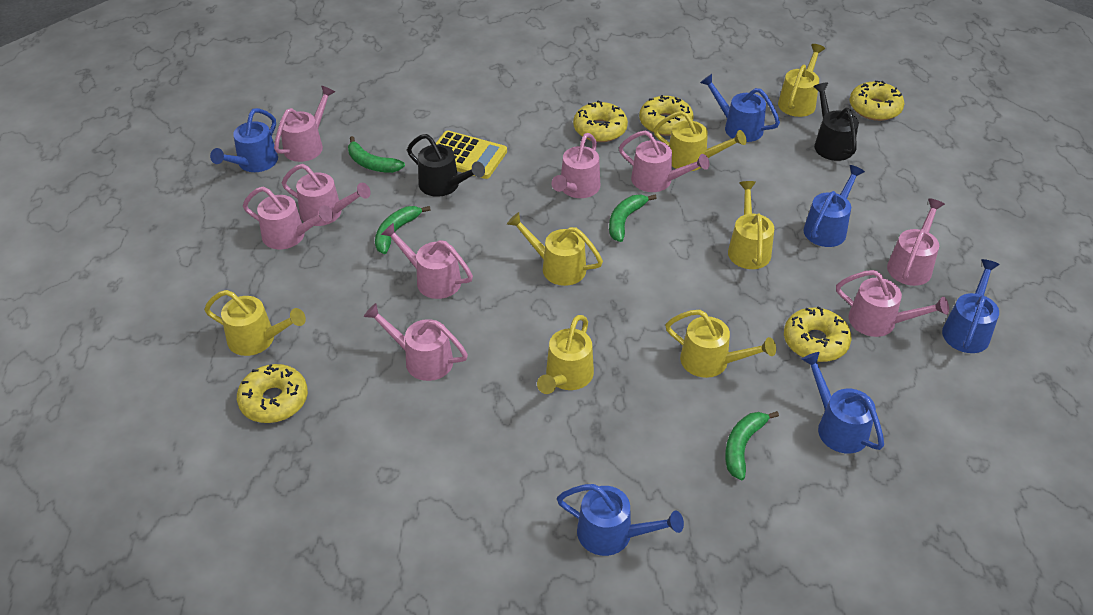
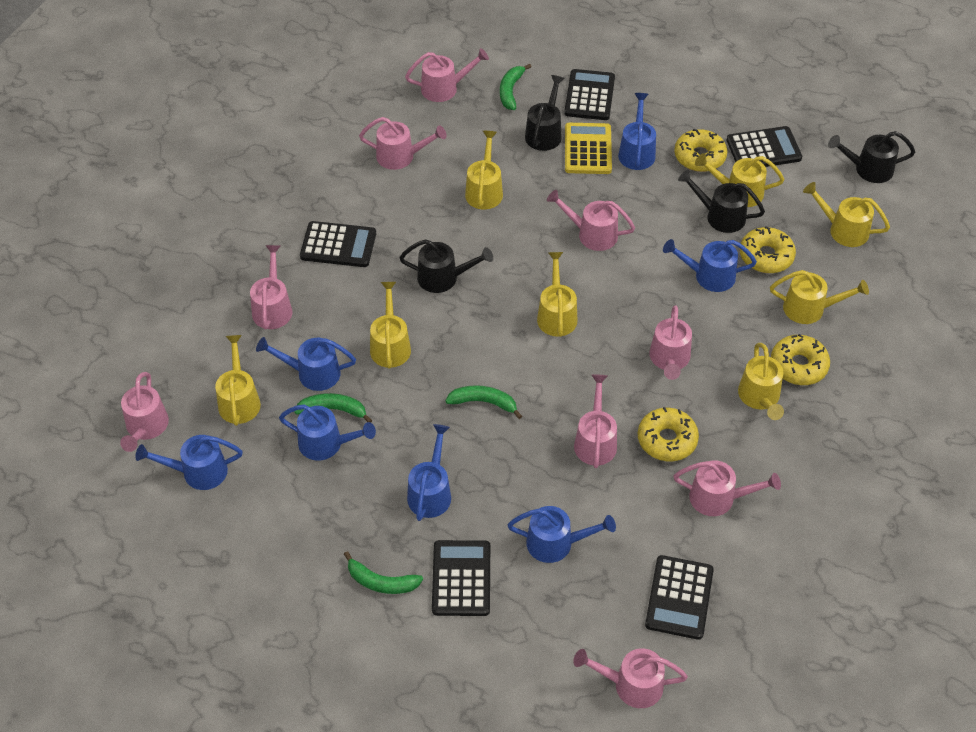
black calculator: none = 0 -> [300,221,376,267] [432,540,490,616] [564,69,615,120] [645,555,714,640] [727,126,802,167] = 5
black watering can: [407,134,485,197] [813,83,859,161] = 2 -> [399,239,493,293] [525,75,565,151] [678,170,765,233] [828,131,915,183] = 4
blue watering can: [210,108,278,172] [557,484,684,556] [700,74,780,142] [801,352,884,454] [804,165,865,247] [942,259,1000,353] = 6 -> [135,435,243,490] [256,337,356,391] [279,405,376,461] [407,424,451,521] [507,506,616,563] [618,93,656,170] [663,239,757,292] = 7
yellow donut: [237,364,308,423] [573,101,628,142] [639,95,694,136] [784,306,851,362] [849,81,905,121] = 5 -> [638,407,699,461] [674,129,727,172] [740,226,796,273] [771,334,830,385] = 4
yellow watering can: [204,290,306,356] [507,212,603,286] [537,315,594,394] [653,111,746,171] [665,310,776,378] [728,181,774,269] [778,44,825,117] = 7 -> [215,335,261,426] [370,282,411,369] [465,131,503,209] [537,252,577,337] [695,153,784,207] [738,343,784,420] [770,270,869,324] [803,182,890,247] = 8

